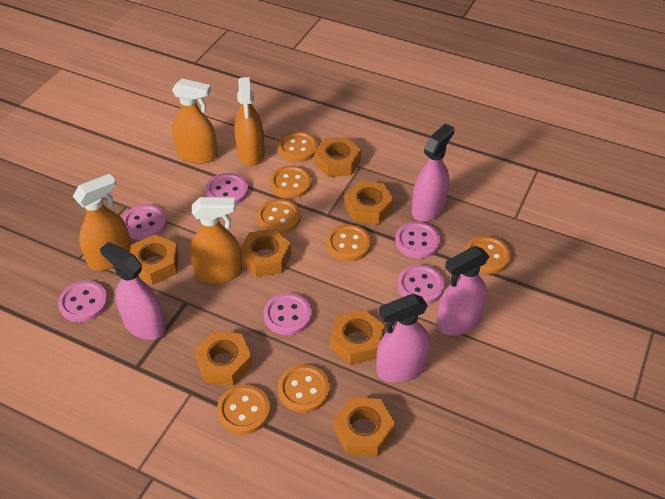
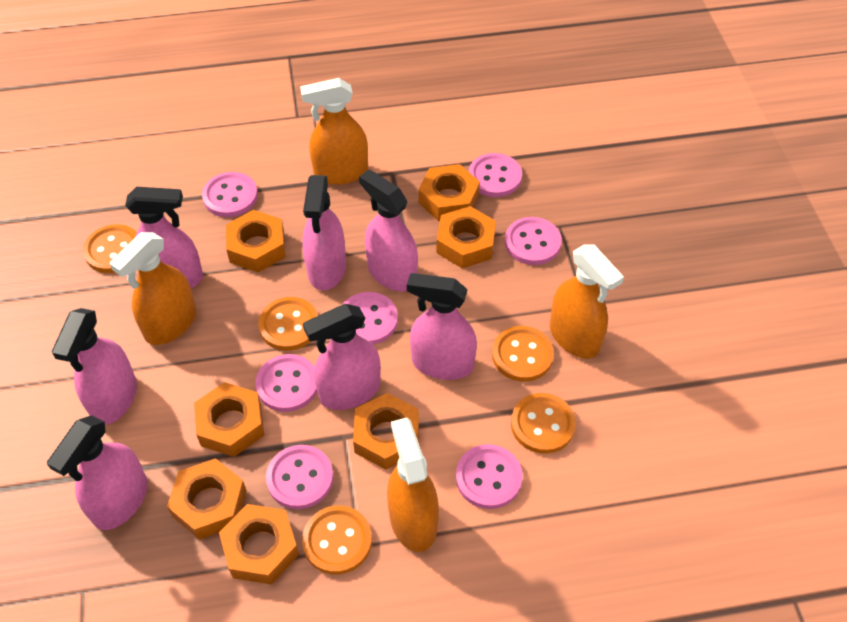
orange button: [217,385,270,435] [257,199,301,234] [270,166,312,199] [278,131,318,162] [278,365,330,413] [326,224,371,261] [465,236,511,274] = 7 -> [83,224,137,273] [258,297,318,351] [302,505,372,575] [492,326,554,382] [511,393,576,454] = 5
pink button: [58,281,108,322] [122,204,167,240] [205,173,248,204] [263,293,312,335] [395,222,441,259] [397,264,445,304] = 6 -> [202,172,258,217] [255,354,317,412] [266,445,333,509] [342,292,398,345] [456,444,523,509] [469,153,522,197] [505,217,562,265] = 7
pink spray bottle: [100,242,166,340] [377,294,430,382] [412,123,454,222] [437,246,489,336] = 4 -> [47,415,148,530] [52,308,137,425] [125,187,203,288] [302,175,346,290] [303,304,381,410] [359,170,418,291] [407,273,477,380] = 7

